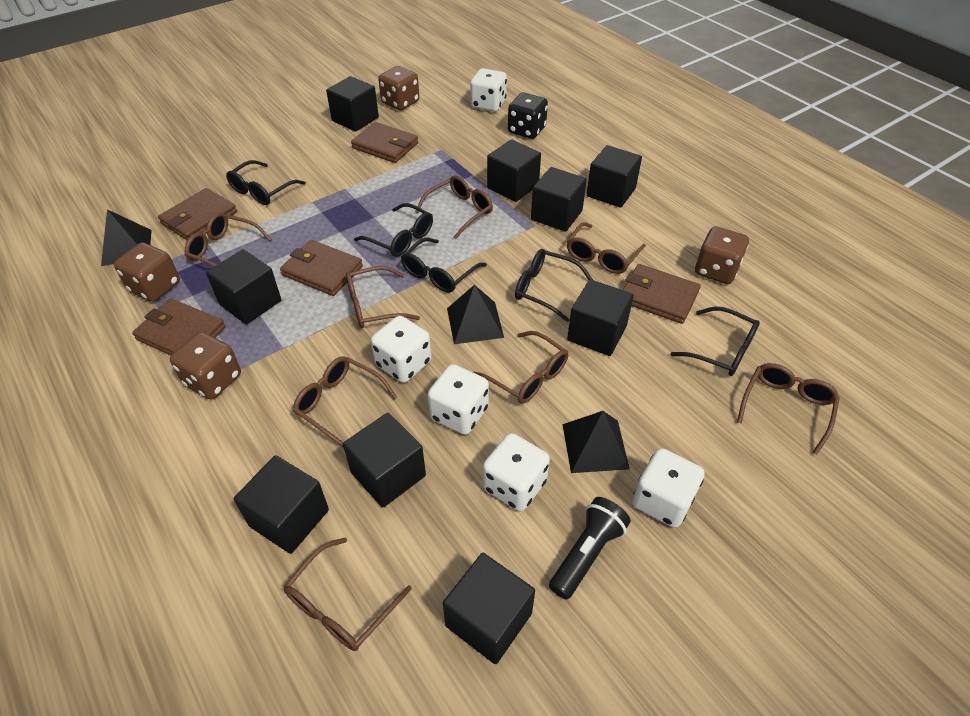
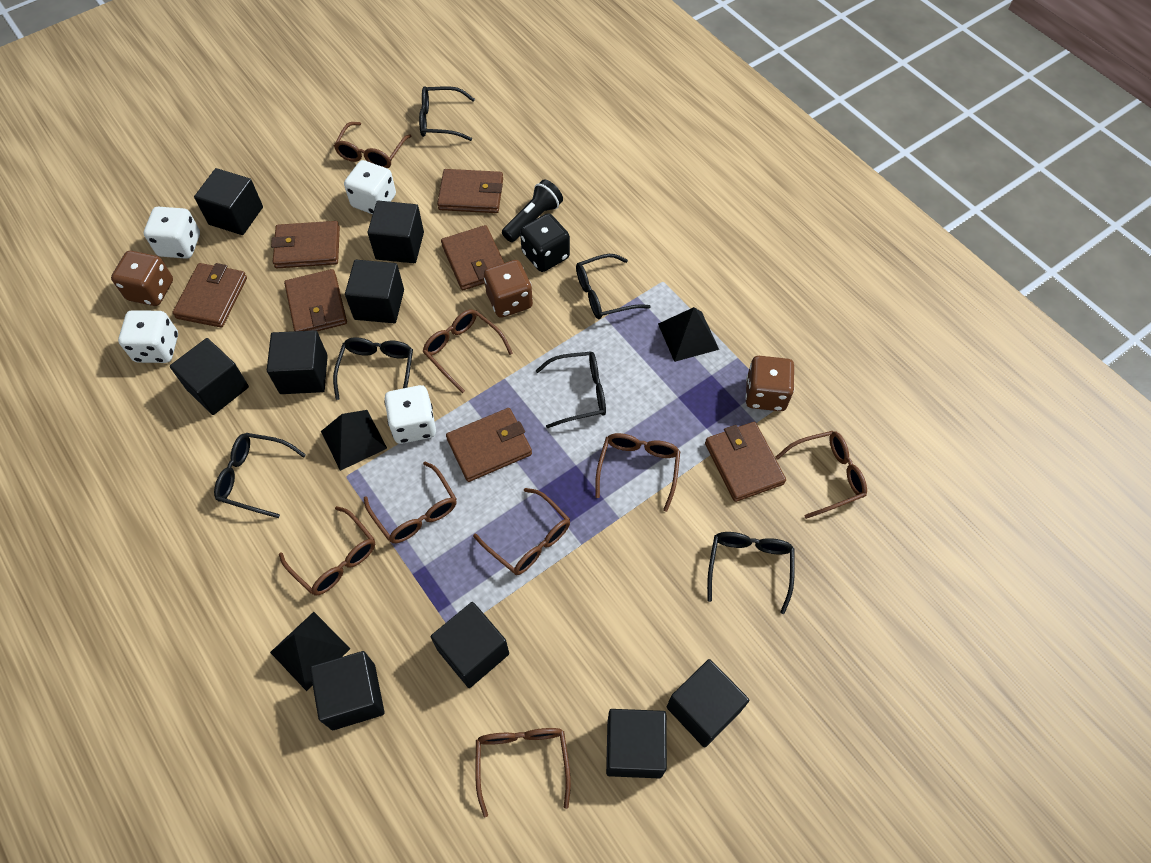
black glasses: [226,160,306,205] [354,203,433,257] [401,237,487,293] [515,249,593,322] [670,307,760,376] = 5 -> [214,433,306,518] [333,337,413,400] [419,86,475,141] [536,351,606,428] [576,254,651,319] [707,532,795,614] = 6
brown dice: [114,242,180,302] [170,332,241,400] [378,66,419,110] [695,226,749,284] = 4 -> [111,251,173,306] [484,260,533,318] [745,356,794,411] = 3
brown wallet: [132,298,226,355] [158,188,237,240] [280,240,363,296] [351,122,418,163] [623,264,701,324] = 5 -> [172,263,247,327] [271,221,340,268] [284,269,347,331] [437,169,503,213] [441,225,504,290] [446,408,532,482] [705,422,786,502] = 7
white dice: [371,316,432,383] [428,364,489,435] [470,68,507,112] [483,433,550,511] [632,448,705,528] = 5 -> [118,310,178,363] [144,207,200,259] [344,160,396,214] [384,385,436,444] = 4

